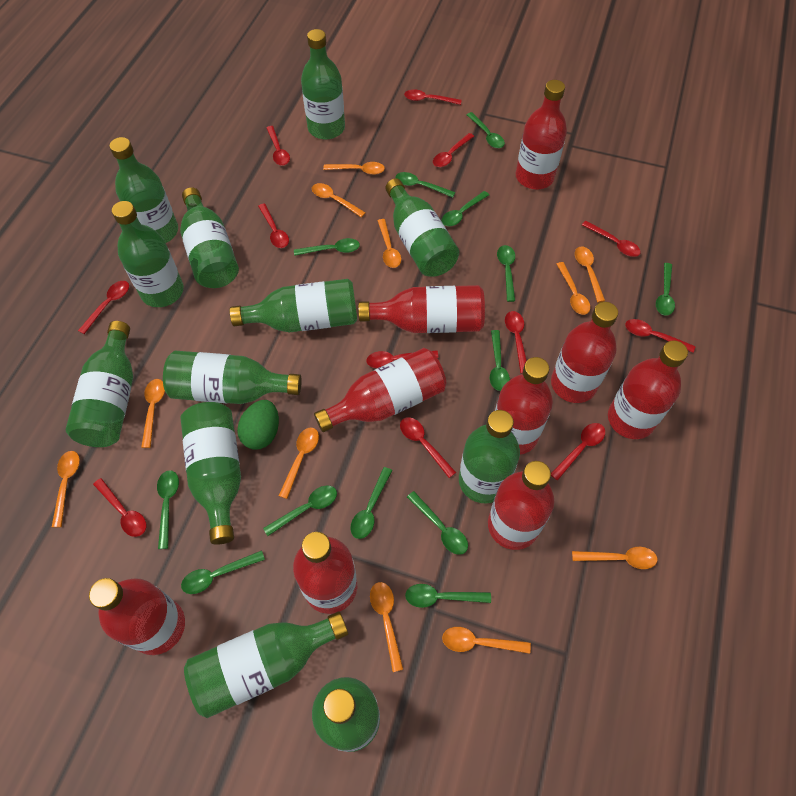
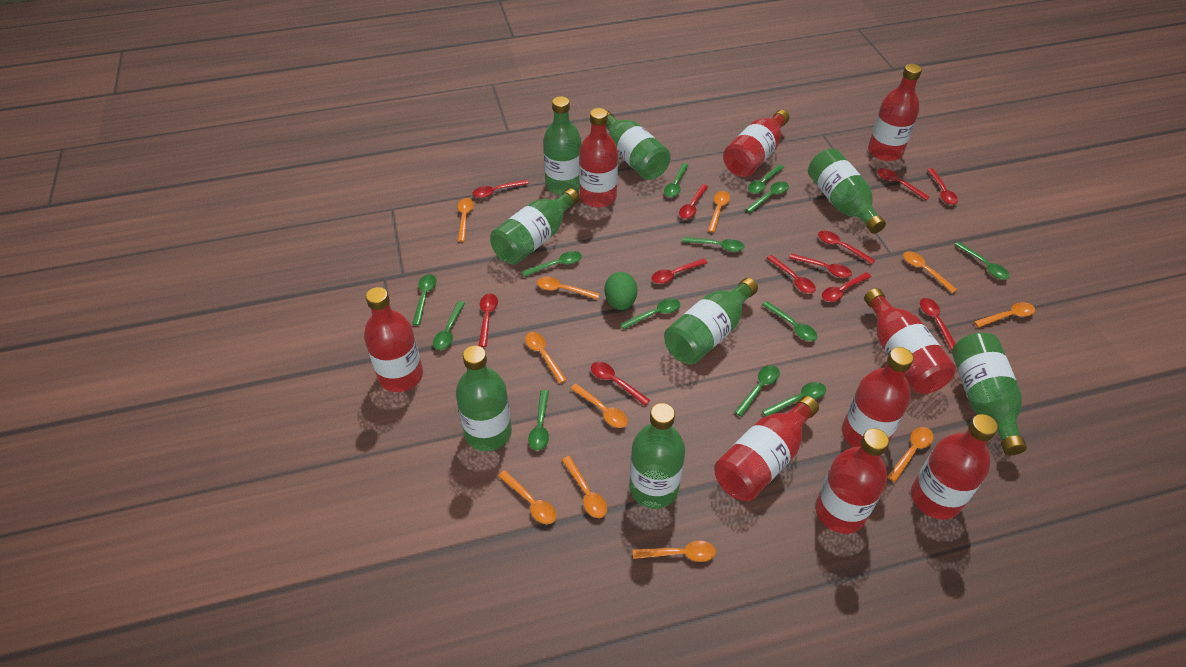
green bottle: [66,321,133,447] [109,137,178,243] [112,201,184,307] [163,351,302,404] [180,187,239,288] [180,402,241,545] [184,612,348,718] [230,279,357,333] [301,29,345,140] [312,677,380,752] [385,178,459,276] [459,410,520,503] = 12 -> [456,346,512,451] [490,188,579,265] [543,96,581,195] [606,110,671,180] [629,403,685,509] [664,278,758,364] [808,148,886,234] [952,332,1027,455] = 8

